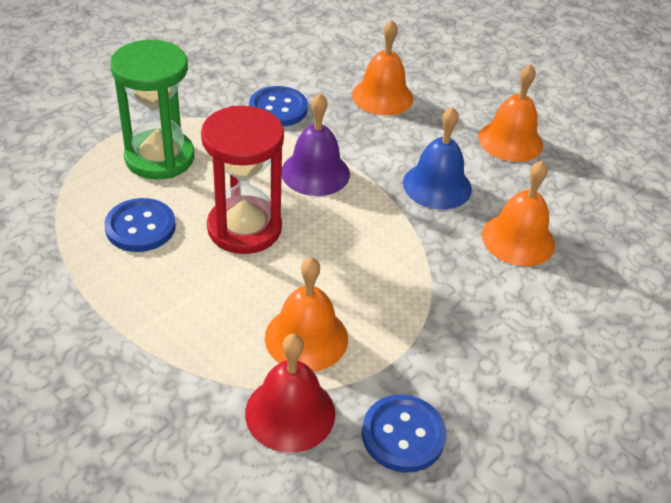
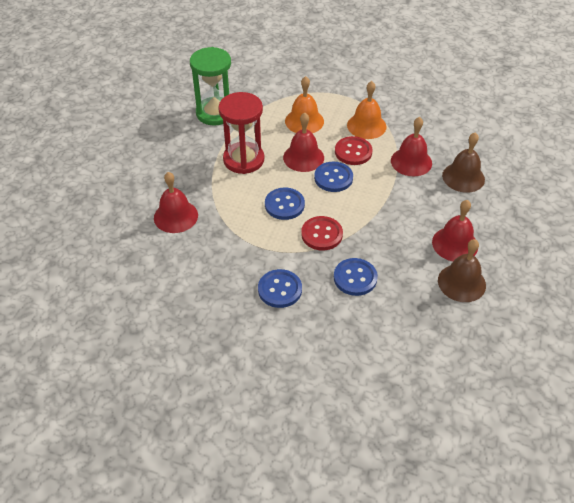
blue bell: [403,107,472,209] = 1 -> none = 0
blue button: [104,198,176,252] [249,86,308,127] [362,395,446,473] = 3 -> [258,269,302,308] [265,188,305,220] [314,162,353,192] [334,258,378,296] = 4
brown bell: none = 0 -> [438,239,486,302] [442,132,485,193] = 2
orange bell: [265,257,348,371] [352,20,413,115] [478,64,543,162] [482,161,555,266] = 4 -> [285,76,324,133] [347,81,387,139] = 2
purple bell: [282,93,350,196] = 1 -> none = 0
red bell: [245,334,335,453] = 1 -> [154,172,198,233] [283,113,324,172] [391,117,432,176] [432,200,478,261] = 4
red button: none = 0 -> [301,216,343,250] [335,136,373,165] = 2

